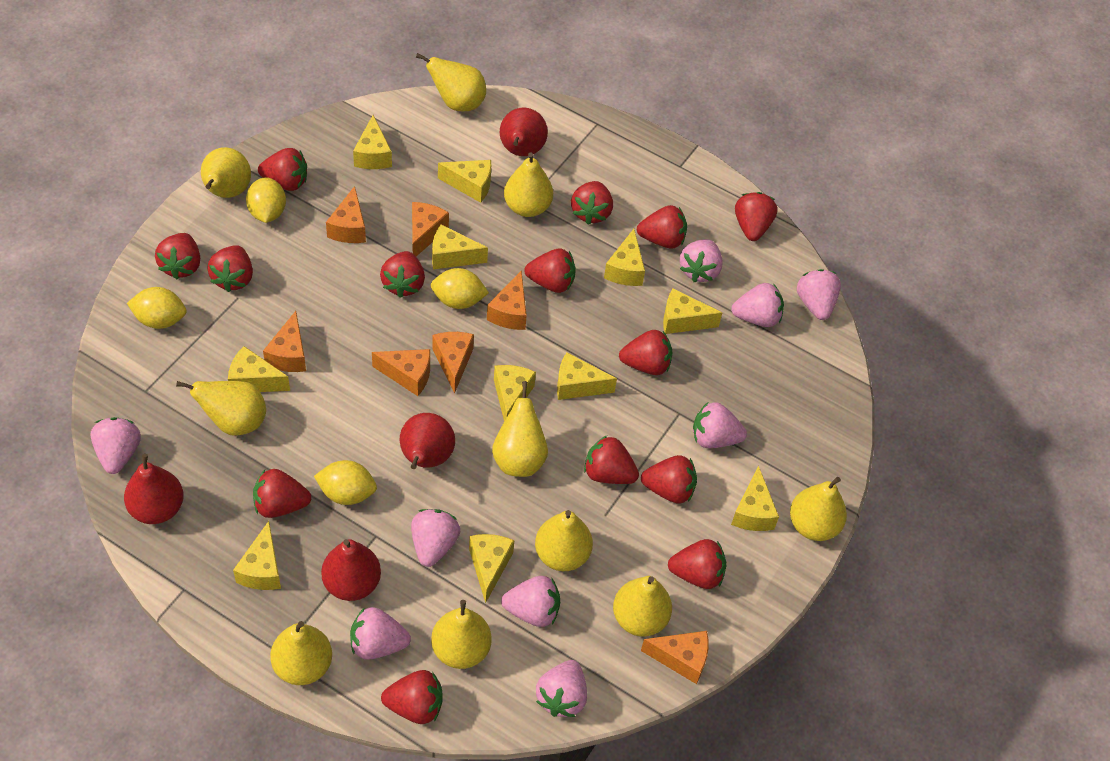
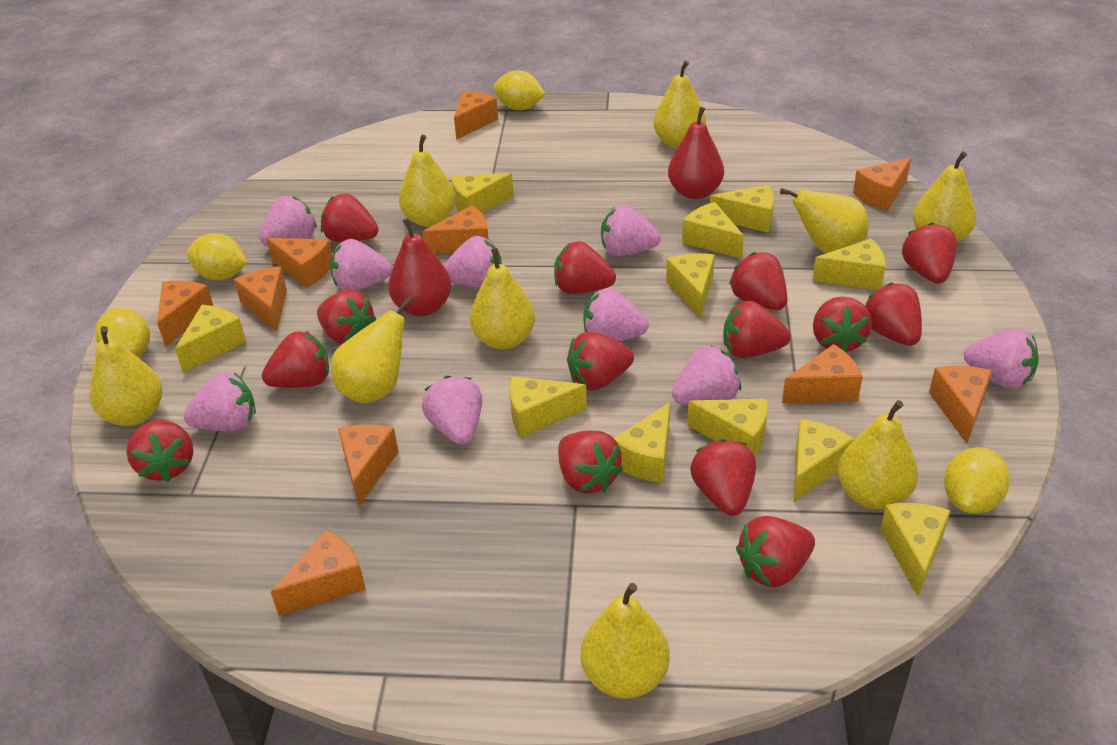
orange cheese: [263,311,306,372] [326,186,366,243] [372,349,430,396] [412,202,449,256] [432,332,474,393] [487,270,527,330] [641,631,709,684] = 7 -> [157,281,213,347] [234,267,287,331] [266,238,332,288] [271,529,366,616] [338,424,399,506] [423,205,488,254] [454,91,498,140] [782,344,863,403] [853,158,911,211] [929,366,992,443] = 10
red pear: [124,454,184,524] [321,539,381,601] [400,413,455,469] [500,108,548,156] = 4 -> [388,218,452,316] [668,107,724,199] = 2
yellow pear: [176,381,266,436] [201,147,251,198] [270,621,332,685] [416,53,486,111] [431,600,492,669] [492,381,548,477] [504,153,553,217] [535,510,593,571] [613,576,672,637] [790,477,847,541] = 10 -> [89,326,163,426] [331,296,413,404] [399,135,456,227] [470,248,535,350] [581,583,670,699] [653,61,706,148] [780,188,869,253] [838,400,918,509] [913,151,976,243] = 9

